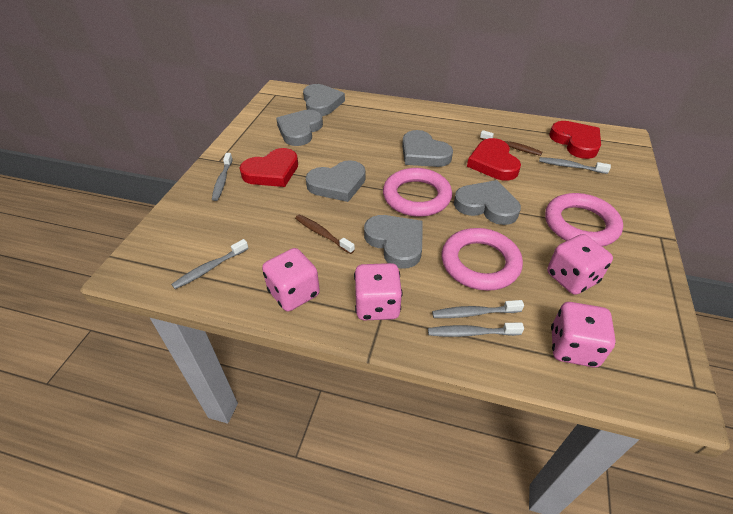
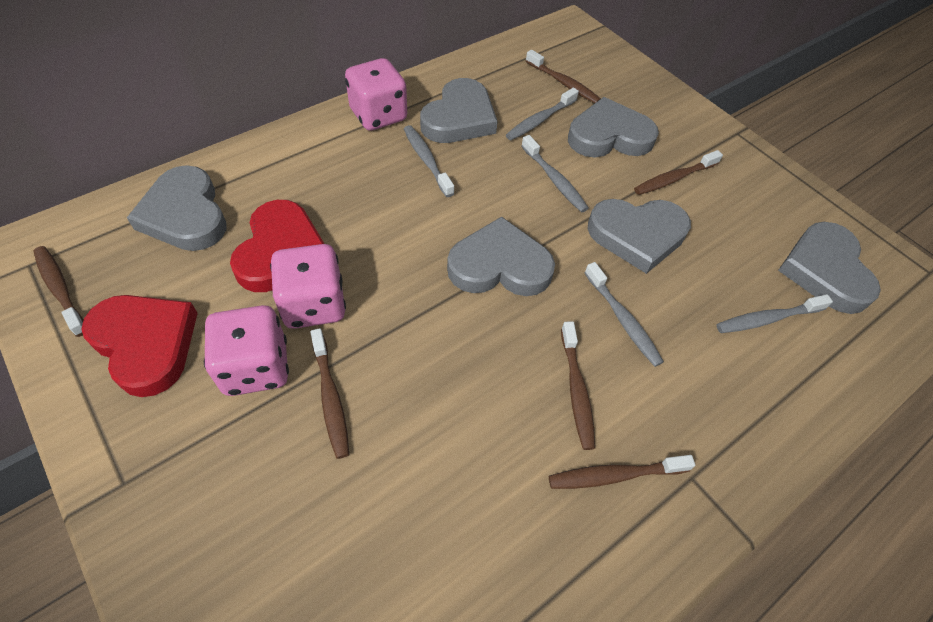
brown toothbrush: [295,214,355,254] [480,130,542,156] = 2 -> [34,246,84,337] [310,328,349,459] [526,50,601,103] [549,455,695,489] [561,321,595,450] [634,150,723,195] = 6
pink dice: [262,248,320,311] [354,263,402,320] [547,234,613,295] [551,302,616,368] = 4 -> [204,305,289,396] [270,244,346,329] [345,58,407,131] = 3
pink ring: [383,168,452,217] [442,228,523,291] [545,193,623,247] = 3 -> none = 0
red heart: [240,148,298,187] [467,138,521,181] [549,121,601,159] = 3 -> [81,295,198,397] [230,200,324,292] = 2

